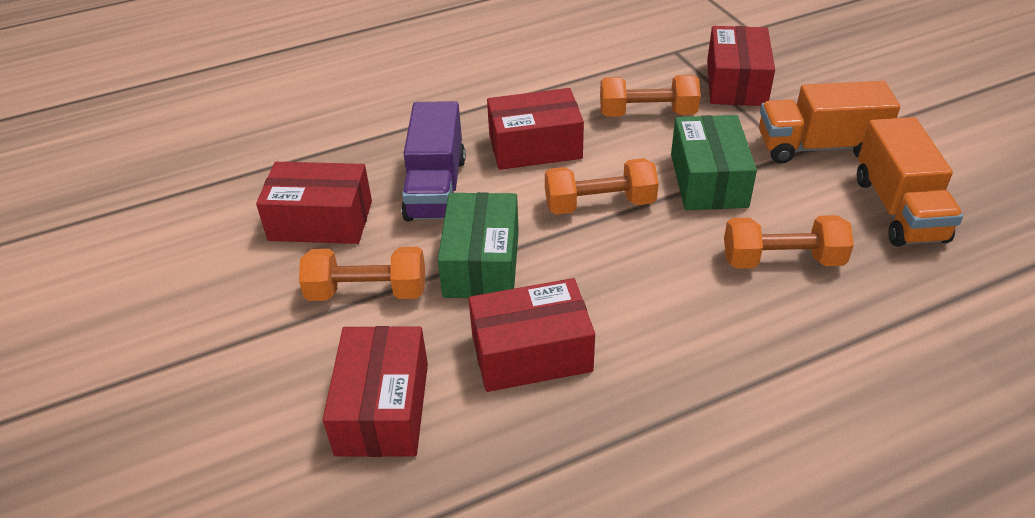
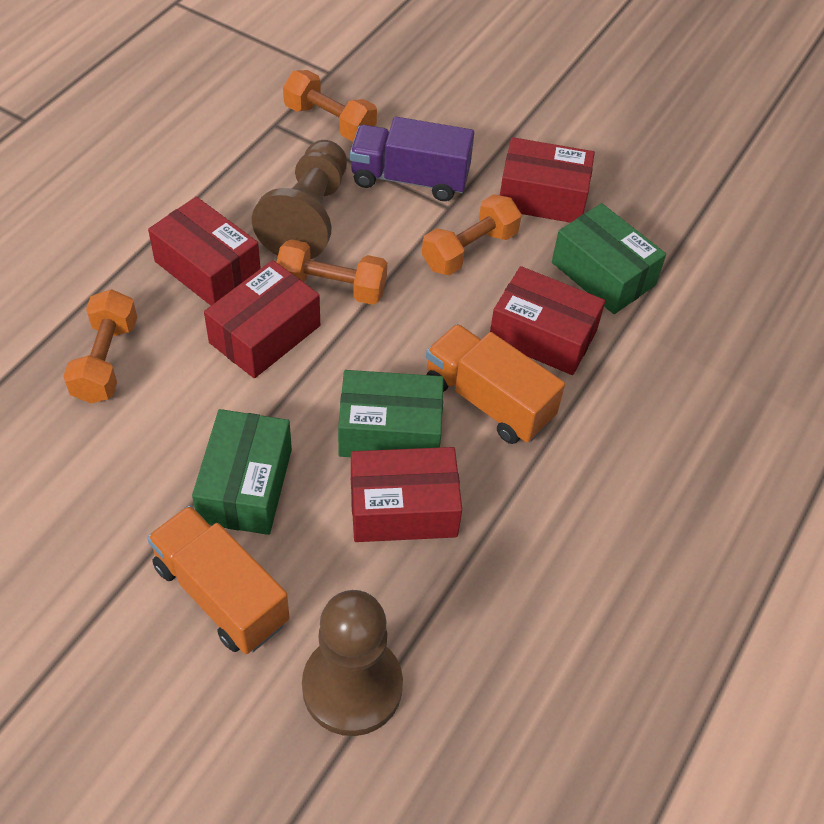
brown pawn: none = 0 -> [252,140,347,259] [302,590,403,736] = 2
green box: [438,192,519,298] [671,115,757,210] = 2 -> [192,409,292,535] [338,370,444,457] [552,203,666,314] = 3

